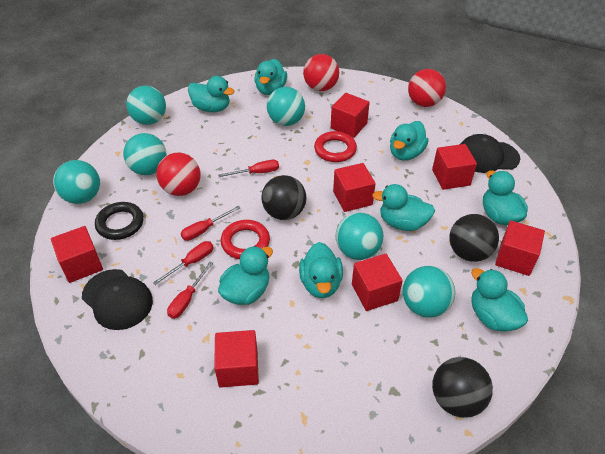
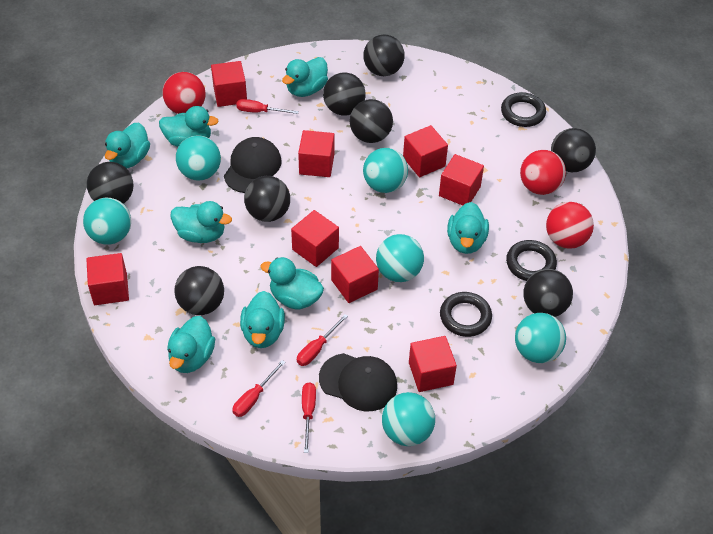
black ball: [261,175,306,220] [432,357,493,418] [449,214,499,262] = 3 -> [87,162,134,204] [174,266,224,315] [244,176,290,222] [323,73,366,115] [350,99,393,143] [363,34,405,76] [523,269,573,317] [551,128,596,172] = 8
black ring: [95,202,144,240] = 1 -> [440,292,492,337] [501,92,546,127] [506,240,557,281] = 3
red cube: [51,226,103,283] [214,330,259,388] [331,93,370,138] [333,163,376,212] [352,254,403,311] [432,144,477,190] [495,220,545,276] = 7 -> [86,253,129,305] [211,61,247,107] [291,210,339,267] [298,130,334,177] [331,246,379,303] [403,125,448,177] [409,336,457,392] [439,154,484,206] = 8
red ring: [221,220,270,259] [314,131,357,162] = 2 -> none = 0

